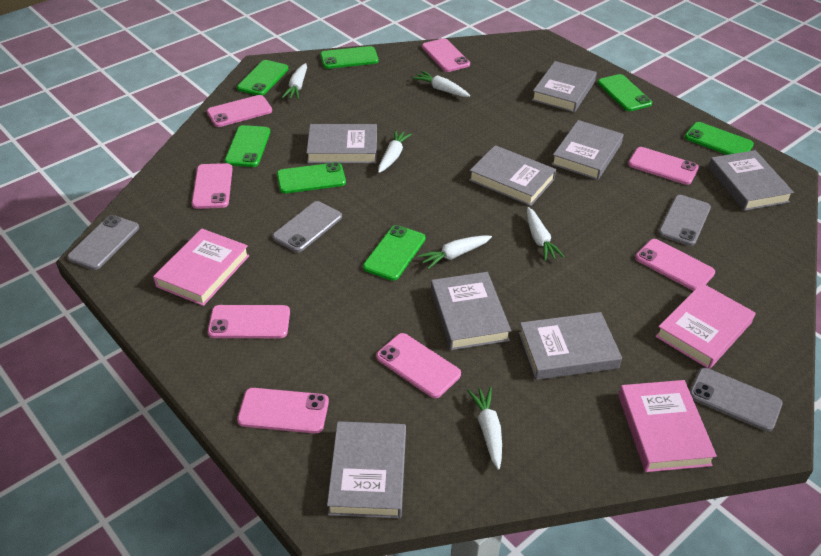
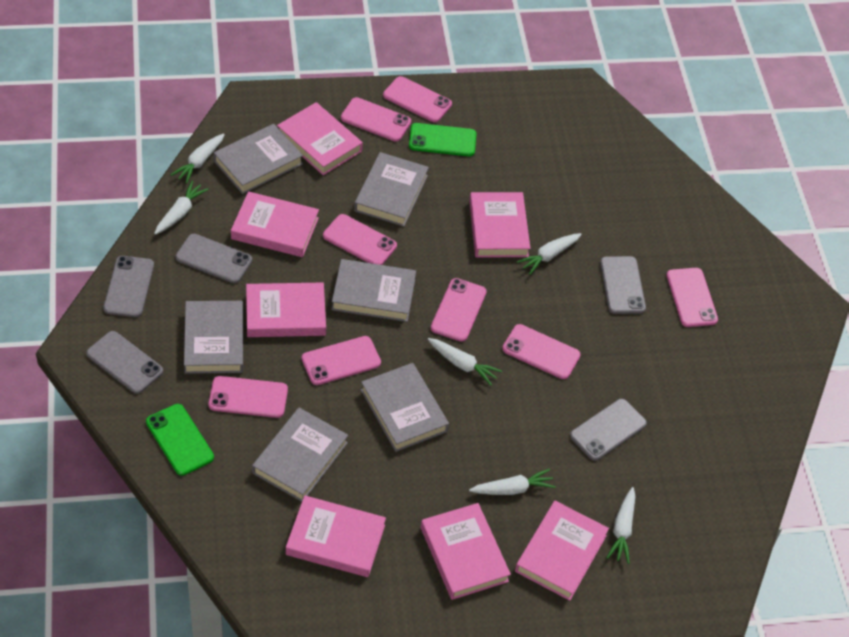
green phone: [225,125,270,167] [237,60,288,96] [277,162,346,193] [320,46,379,69] [363,225,426,281] [598,74,652,111] [685,122,754,155] = 7 -> [146,404,214,476] [409,123,477,156] = 2
grey book: [306,124,377,163] [327,421,406,518] [431,272,511,350] [469,145,556,206] [519,312,622,380] [532,61,597,112] [551,120,624,180] [708,150,794,211] = 8 -> [184,301,243,374] [213,124,303,194] [252,408,348,502] [331,259,416,322] [354,152,429,227] [361,363,449,452] = 6
grey phone: [67,215,139,270] [272,201,342,252] [658,195,711,246] [690,368,783,432] = 4 -> [86,331,163,394] [103,256,154,317] [175,234,252,283] [570,399,647,461] [600,256,646,314] = 5
pink book: [153,228,249,306] [618,380,717,472] [655,283,756,369] = 3 -> [231,191,319,257] [246,283,326,337] [277,102,363,175] [286,495,386,577] [421,503,511,600] [469,192,531,257] [515,501,609,601] = 7

